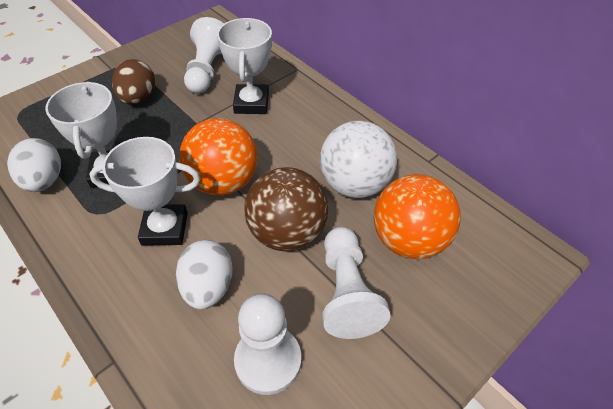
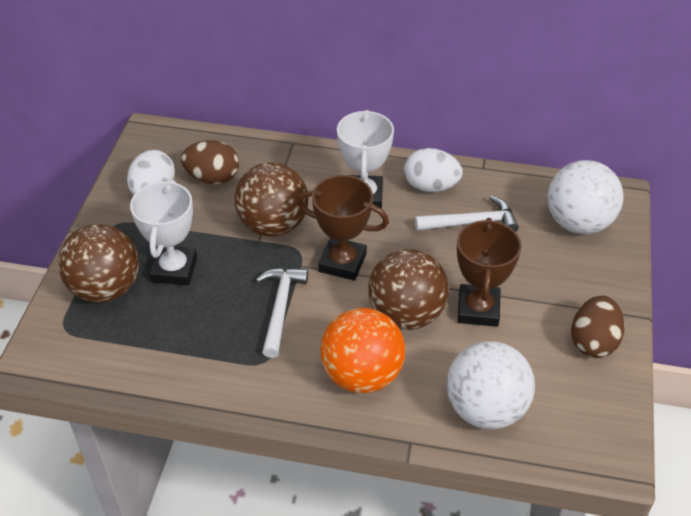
brown ball: [244,167,328,251] = 1 -> [58,224,139,303] [234,162,309,237] [368,249,449,330] = 3
brown egg: [112,59,155,105] = 1 -> [181,140,239,184] [571,296,624,358] = 2
brown trophy: none = 0 -> [297,175,389,281] [457,218,521,327] = 2
orange ball: [179,118,258,196] [374,174,461,259] = 2 -> [320,308,405,393] = 1
white ball: [320,121,397,198] = 1 -> [447,341,535,429] [547,160,623,234] = 2
white hammer: none = 0 -> [256,268,308,358] [415,196,519,232] = 2
white pawn: [184,17,224,94] [234,294,301,395] [322,227,391,339] = 3 -> none = 0
white trophy: [45,81,117,188] [90,137,200,246] [217,18,272,114] = 3 -> [130,180,197,285] [337,110,394,209] = 2

